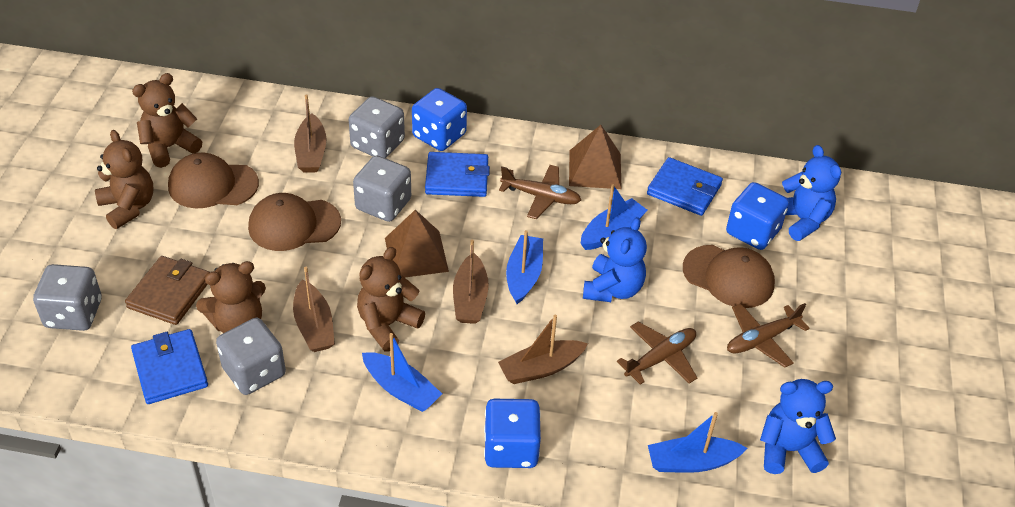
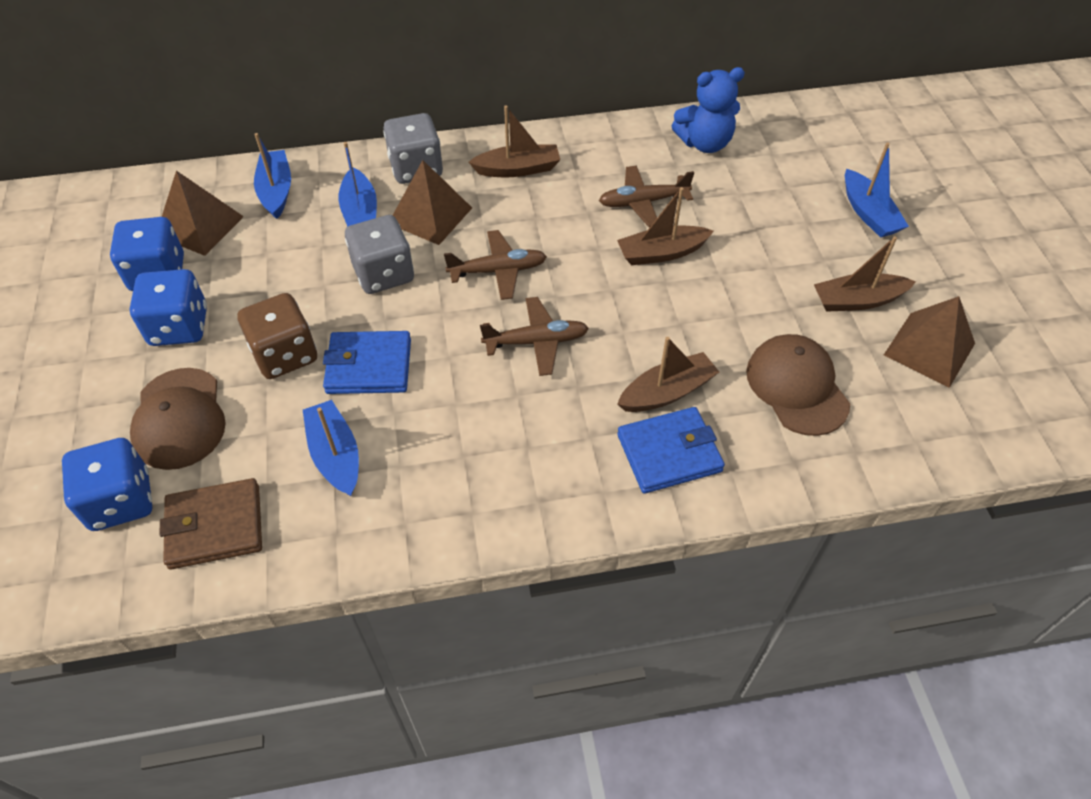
blue teddy bear: [583,217,647,302] [760,379,836,474] [782,145,841,241] = 3 -> [672,67,745,153] = 1
blue wallet: [131,329,208,404] [425,152,490,197] [647,157,723,216] = 3 -> [323,331,411,394] [617,407,725,494] = 2
brown cap: [168,153,259,208] [248,193,341,251] [683,245,775,308] = 3 -> [130,368,226,470] [746,334,850,436] = 2
brown dice: none = 0 -> [237,293,317,379] = 1
brown pyramid: [385,210,449,277] [569,125,622,189] = 2 -> [162,171,244,256] [393,160,472,245] [884,296,975,388] = 3
brown teddy bear: [95,130,153,229] [132,73,202,168] [196,261,266,333] [357,247,425,352] = 4 -> none = 0
grey dice: [33,264,102,331] [216,318,286,395] [349,96,405,158] [353,156,411,222] = 4 -> [345,215,414,294] [383,113,443,184] = 2

